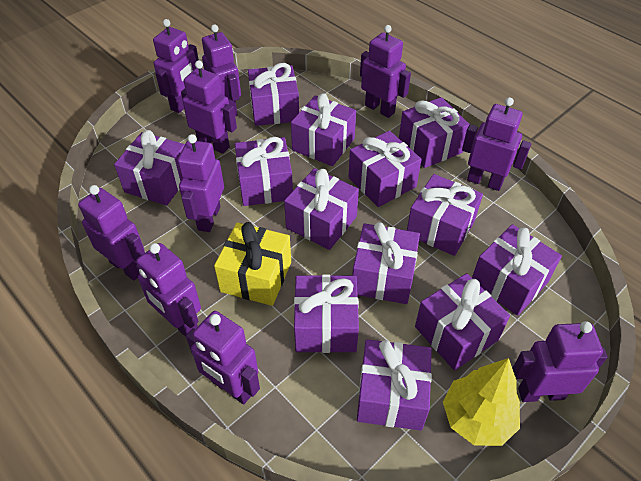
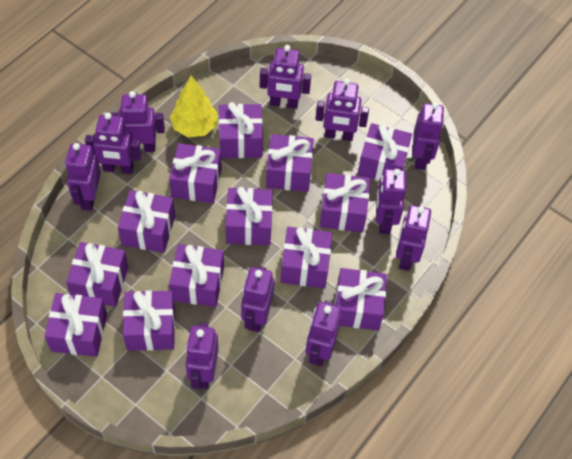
purple robot: [78,185,145,281] [136,243,201,337] [153,19,199,113] [177,134,224,232] [181,60,237,154] [186,311,260,404] [202,24,241,116] [360,25,411,118] [462,97,531,191] [512,321,608,402] = 10 -> [65,143,101,211] [85,112,142,174] [110,91,165,152] [186,322,219,389] [241,266,274,332] [260,45,311,109] [306,300,342,366] [315,78,369,141] [376,169,406,234] [396,205,431,271] [412,102,444,170] = 11
yellow gift: [214,222,291,306] = 1 -> none = 0

